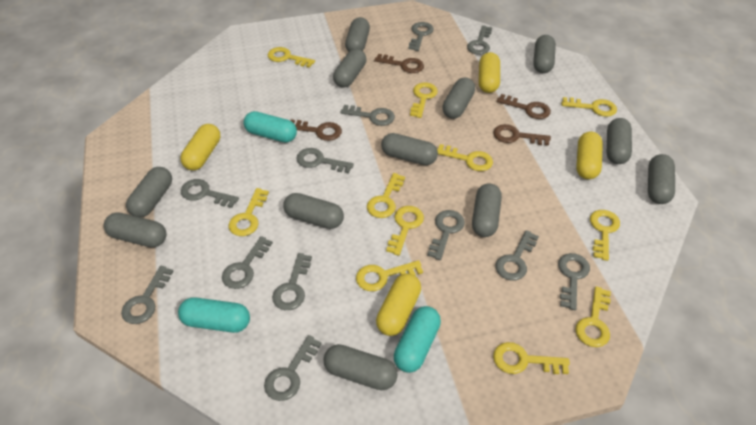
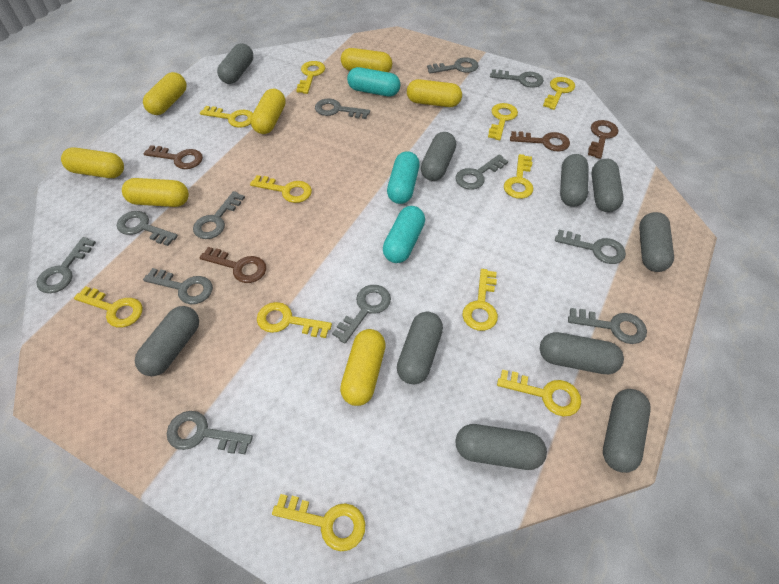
grey capsule: [104,212,166,248] [126,167,172,218] [283,193,344,229] [324,344,398,390] [333,49,367,88] [345,17,370,52] [381,133,438,165] [442,77,475,119] [472,183,502,237] [533,35,556,73] [607,118,632,164] [648,154,675,204] = 12 -> [135,306,199,376] [217,44,253,84] [397,312,443,384] [421,132,456,181] [456,424,547,470] [540,332,624,374] [560,154,589,207] [591,159,624,212] [603,389,651,473] [639,212,674,272] = 10
yellow capsule: [181,124,220,170] [376,273,421,336] [479,52,500,93] [576,132,603,179] = 4 -> [61,147,124,178] [122,178,189,207] [143,72,187,115] [251,89,286,134] [340,329,386,406] [341,48,392,72] [407,79,462,107] = 7

